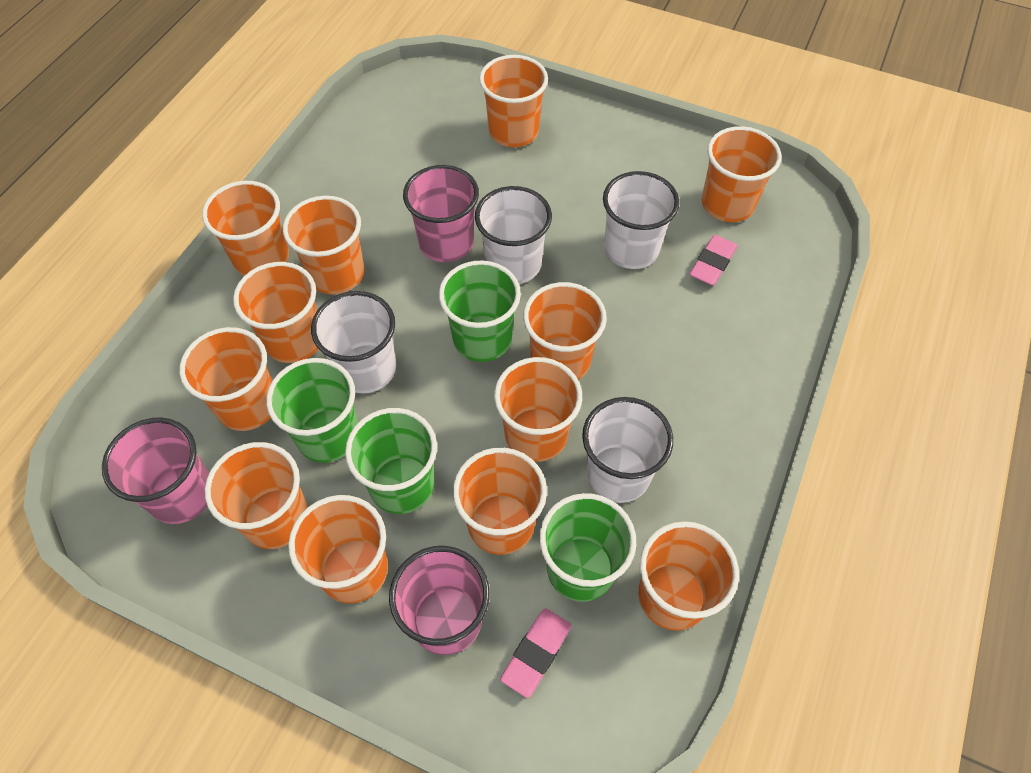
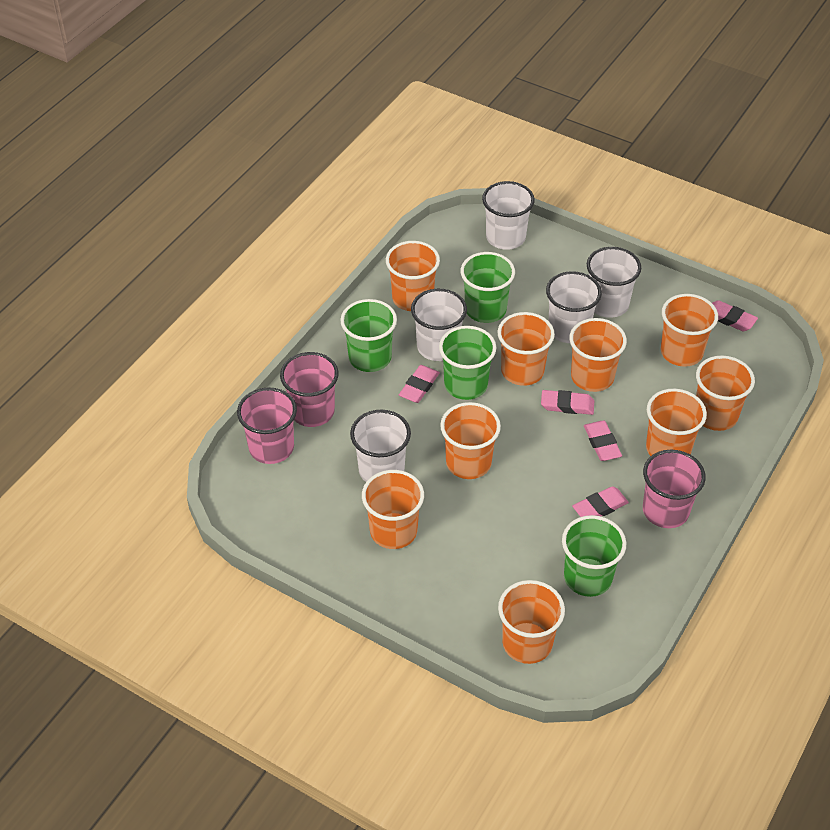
orange cup: [179,327,272,431] [202,181,289,276] [205,442,308,549] [233,262,318,363] [283,196,364,294] [288,495,388,603] [453,448,547,555] [479,55,548,147] [494,357,582,462] [523,282,607,380] [638,521,739,631] [702,126,782,222] = 12 -> [362,470,424,549] [386,241,440,311] [440,402,501,479] [497,312,555,386] [498,580,565,664] [569,318,627,392] [646,389,707,456] [661,294,718,367] [696,355,755,431] = 9
pink eraser: [500,608,572,698] [690,235,738,286] = 2 -> [399,365,440,403] [541,390,594,415] [572,486,629,517] [584,421,622,461] [712,300,758,331] = 5
white cup: [311,291,396,393] [475,186,552,284] [582,397,673,503] [603,171,679,269] = 4 -> [350,410,411,482] [411,289,467,361] [482,181,535,250] [546,271,602,343] [587,247,641,318] = 5

